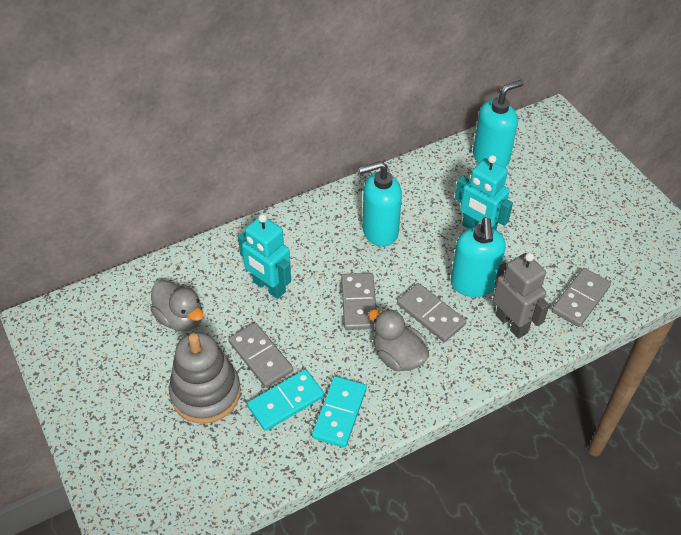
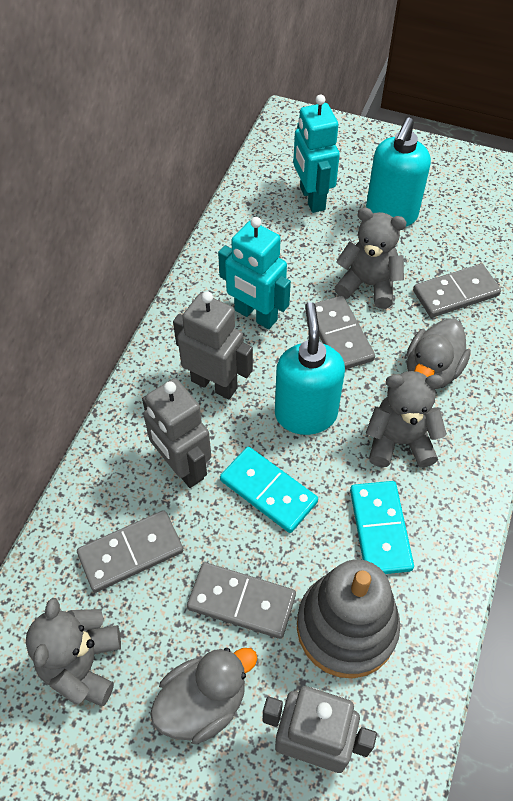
grey robot: [493,253,549,339] = 1 -> [142,378,211,488] [173,291,253,399] [263,686,377,773] = 3
grey teddy bear: none = 0 -> [26,598,121,706] [334,208,407,309] [366,371,447,468] = 3
turquoise soap dispenser: [358,161,402,247] [451,217,506,297] [473,80,524,168] = 3 -> [275,302,345,435] [366,117,431,227] = 2

